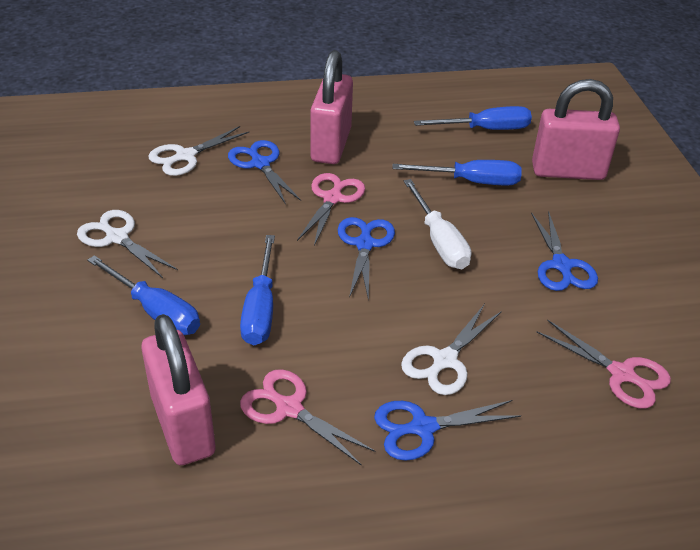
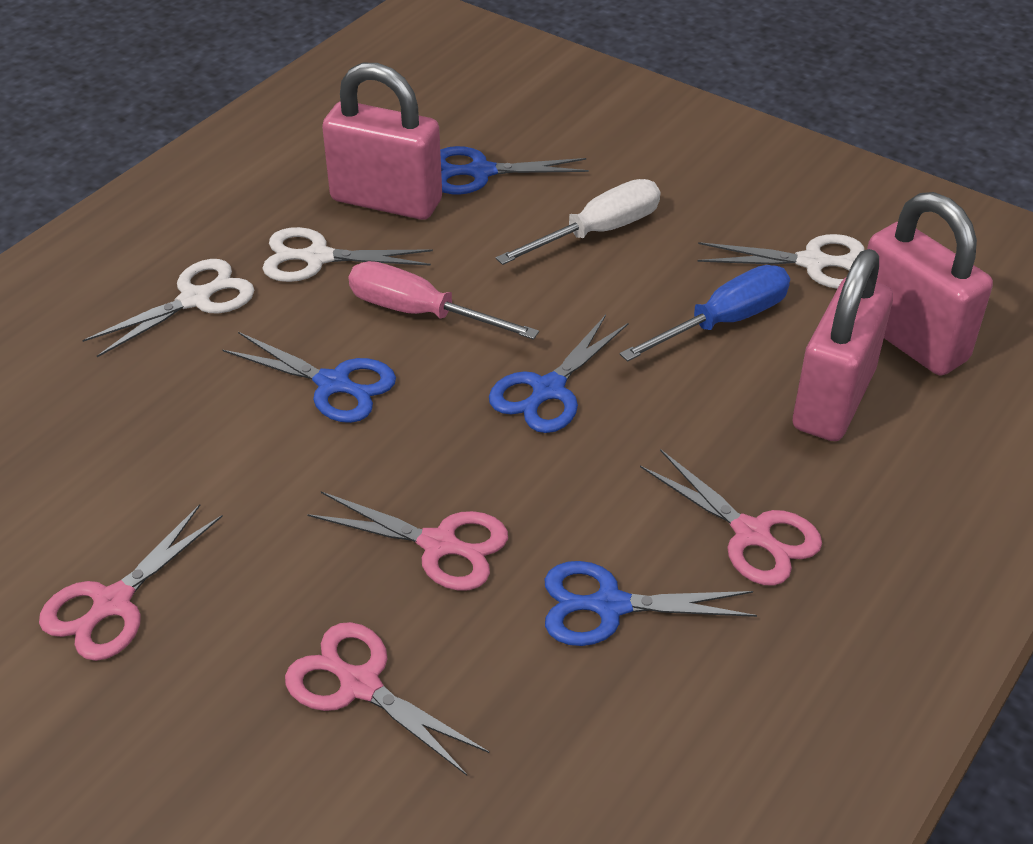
blue screwdriver: [87,255,200,335] [240,235,275,345] [392,160,522,186] [414,106,532,130] = 4 -> [620,265,790,362] = 1
pink scissors: [240,369,375,466] [297,173,365,246] [536,320,671,409] = 3 -> [39,504,223,661] [285,622,489,775] [307,491,508,591] [640,449,822,586] = 4
pink screwdriver: none = 0 -> [349,261,539,340] = 1

